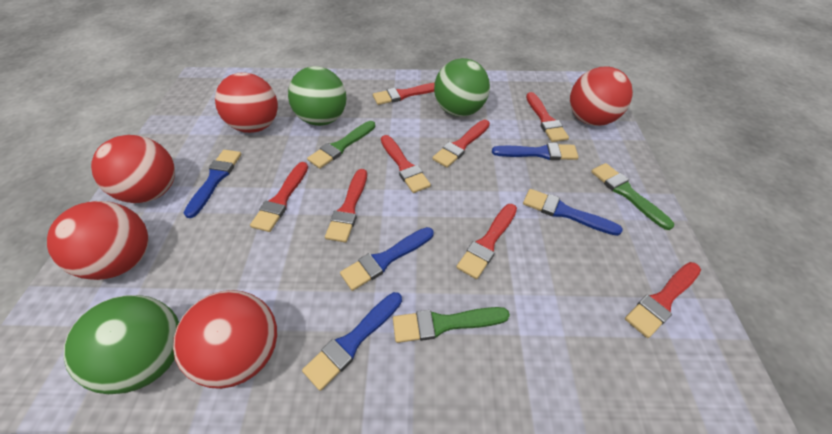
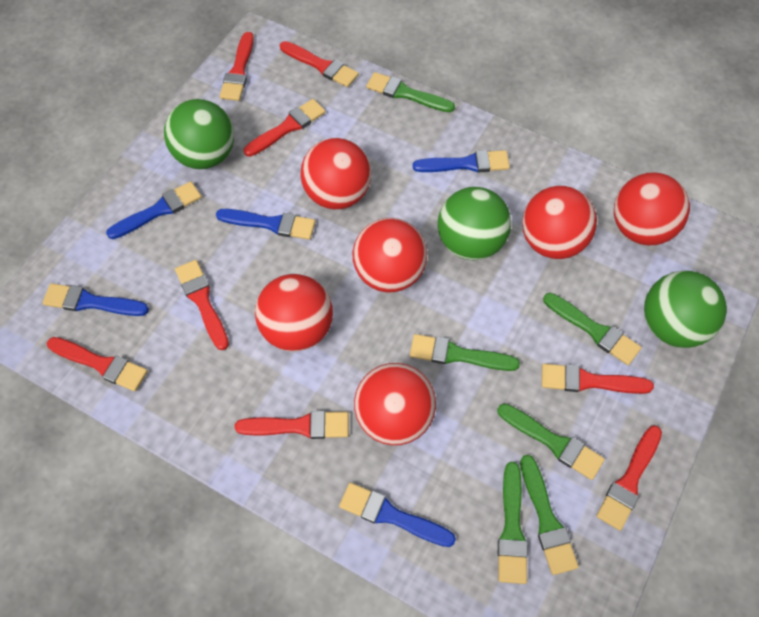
green brush: [307,121,375,169] [393,307,510,343] [591,163,674,230] = 3 -> [366,72,455,112] [410,334,520,371] [497,403,605,480] [498,462,528,584] [520,455,579,575] [543,293,642,365] = 6
red ball: [47,201,148,280] [91,135,175,203] [173,290,277,389] [215,72,278,133] [570,67,633,126] = 5 -> [255,274,333,352] [301,138,371,209] [353,218,427,292] [354,363,436,445] [522,186,597,259] [614,172,690,245] = 6

